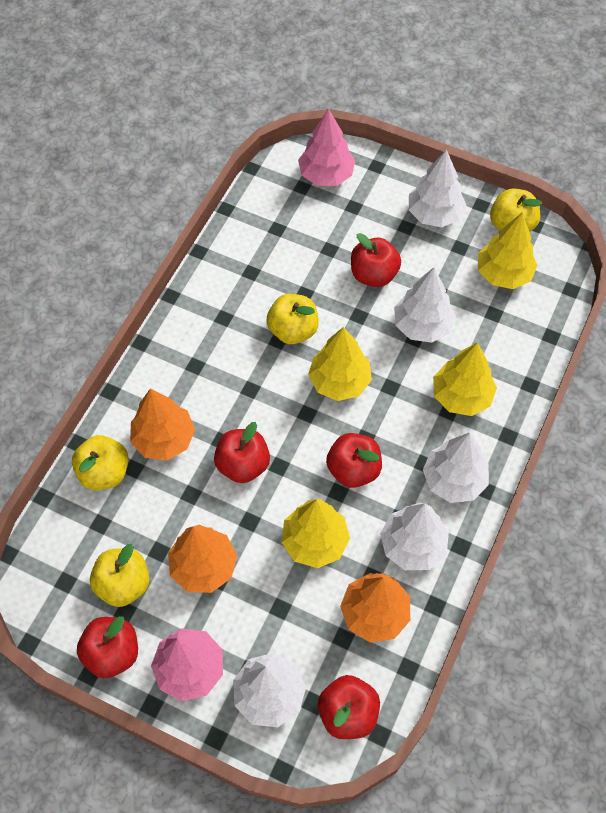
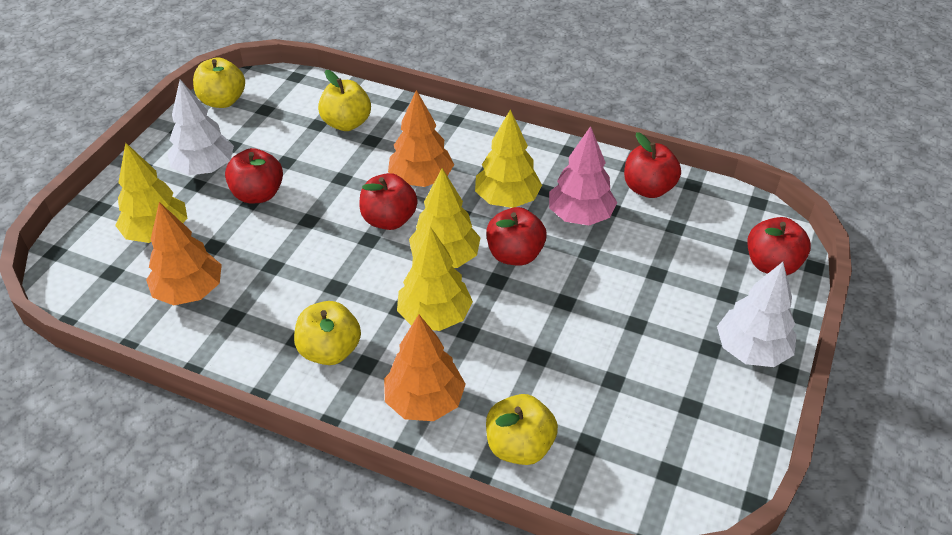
pink tree: [151,628,223,701] [298,108,355,186] = 2 -> [549,126,617,225] = 1
white tree: [233,653,306,727] [380,503,449,570] [394,267,456,343] [409,149,466,227] [423,433,489,503] = 5 -> [168,79,234,175] [717,262,797,367] = 2

